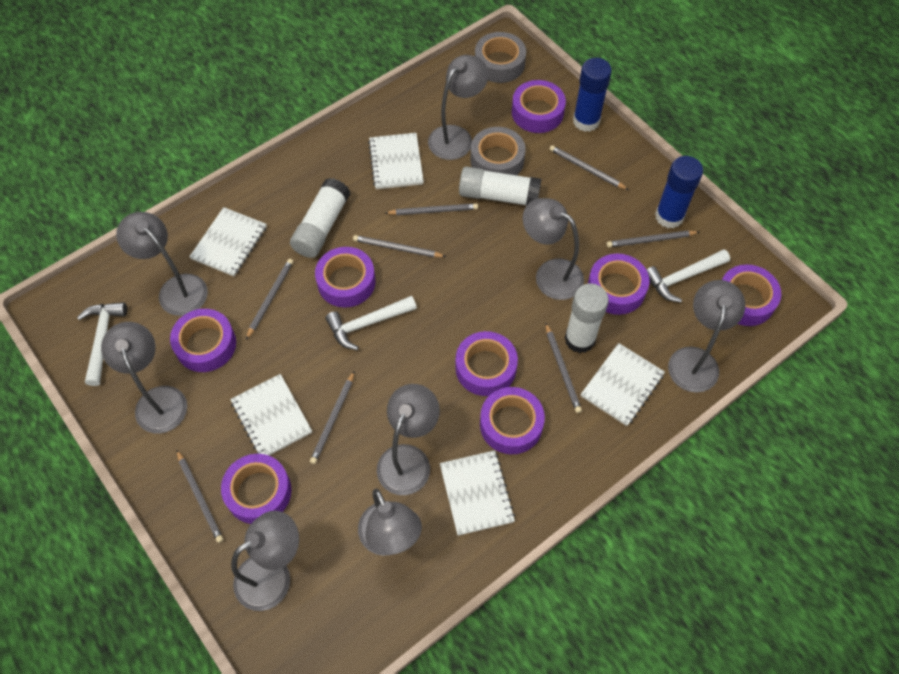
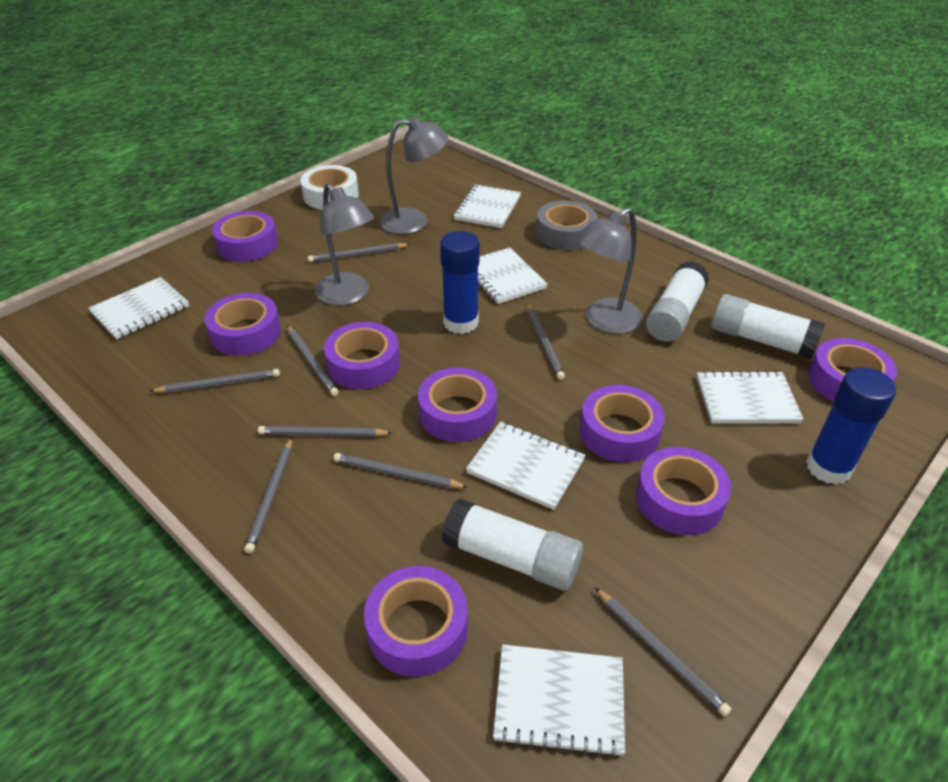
grey lamp: [101,322,187,433] [116,212,208,316] [231,511,299,611] [358,489,422,556] [377,384,440,495] [428,55,489,160] [523,198,584,300] [668,280,746,393] = 8 -> [315,183,374,305] [380,116,449,234] [576,207,643,334] = 3
grey tape: [470,127,525,175] [475,32,526,83] = 2 -> [536,201,597,250] = 1
white hammer: [77,302,127,386] [325,296,417,350] [646,249,730,303] = 3 -> none = 0
white notebook: [189,207,267,276] [230,374,312,456] [368,133,424,189] [440,450,515,536] [581,343,665,426] = 5 -> [88,277,189,339] [453,185,521,228] [466,421,585,510] [478,247,547,304] [493,645,625,758] [696,370,803,424] = 6
white tape: none = 0 -> [301,165,359,210] = 1

